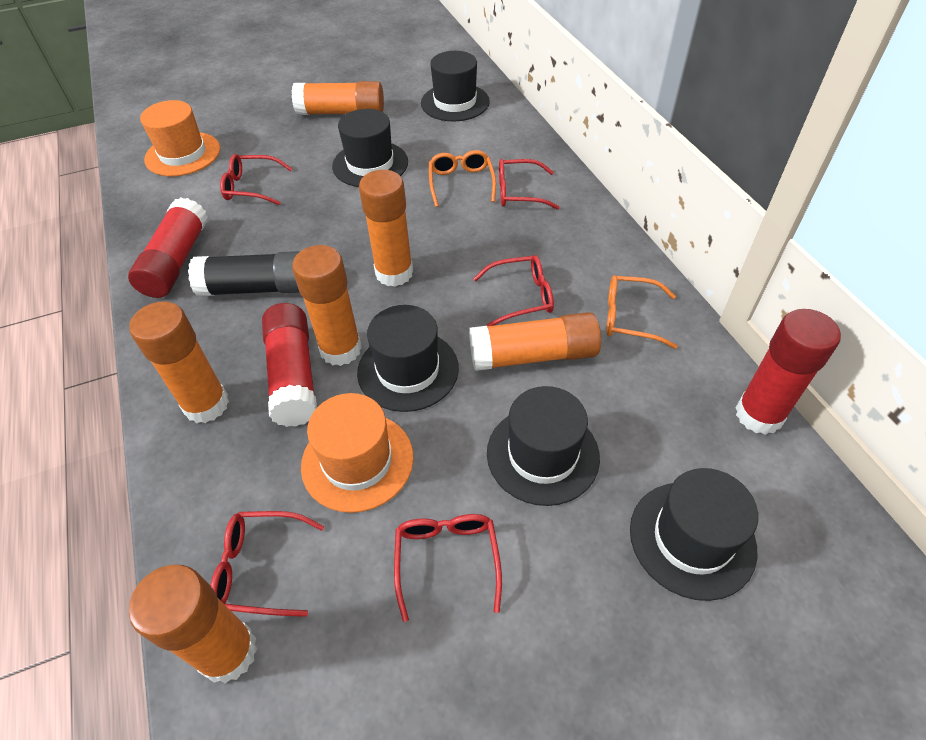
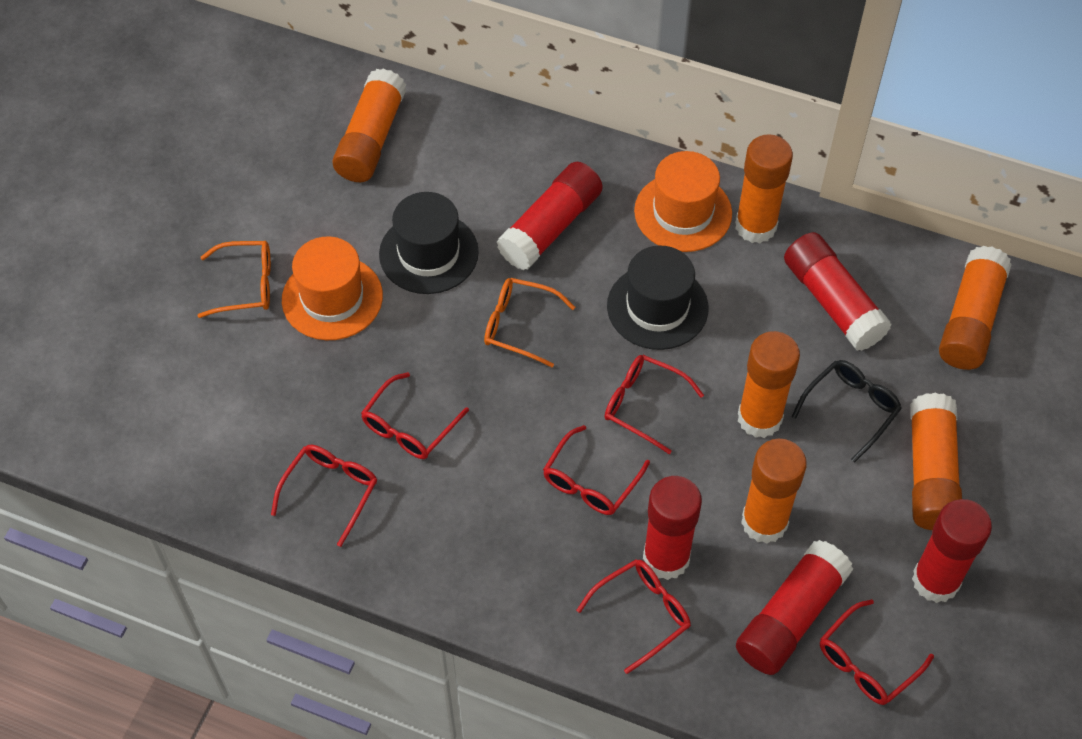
black glasses: none = 0 -> [791,360,902,463] = 1
black glue stick: [188,251,300,296] = 1 -> none = 0
black hat: [332,109,408,187] [357,305,459,412] [421,51,490,121] [487,386,600,506] [630,468,758,601] = 5 -> [379,192,479,294] [607,245,708,350] = 2
red glasses: [210,511,324,617] [220,154,292,205] [394,514,502,622] [473,255,554,326] [499,159,559,210] = 5 -> [271,445,377,547] [361,372,469,459] [543,425,650,515] [576,559,691,674] [605,355,704,454] [820,599,934,705] = 6
red glue stick: [128,198,208,298] [262,303,317,427] [736,309,841,435] = 3 -> [497,162,603,270] [643,476,702,580] [736,540,853,675] [784,232,892,351] [912,499,992,603] = 5

